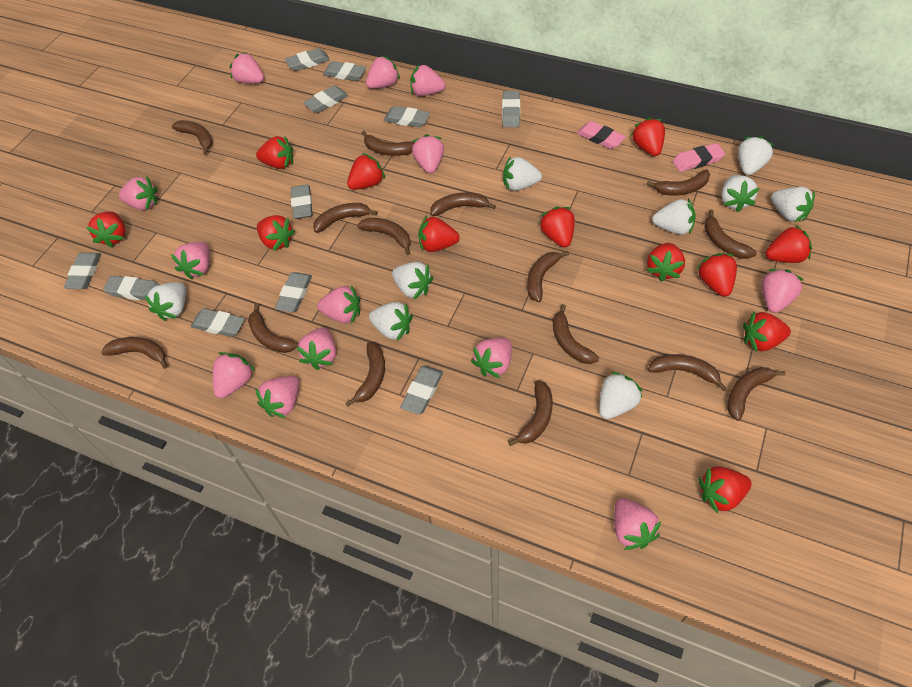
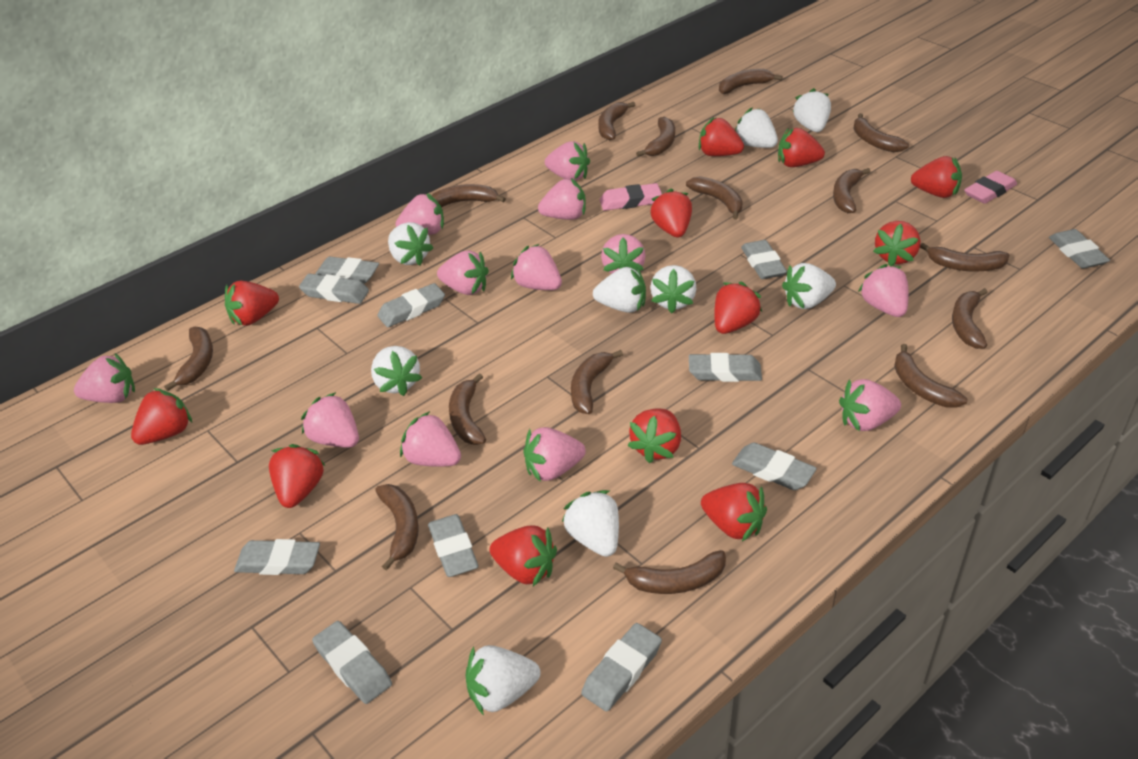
pink strawberry: [119,176,158,210] [171,242,210,280] [213,352,255,398] [230,52,264,84] [255,376,299,418] [296,328,336,370] [317,285,360,324] [366,56,400,89] [410,64,445,96] [412,134,444,173] [471,338,512,378] [614,498,661,550] [762,269,804,313] = 13 -> [74,353,135,403] [301,392,359,448] [395,193,444,235] [400,411,461,467] [437,250,489,295] [511,244,562,290] [524,427,586,482] [538,178,586,220] [545,141,590,181] [601,234,645,274] [839,379,901,431] [858,264,909,317] = 12

